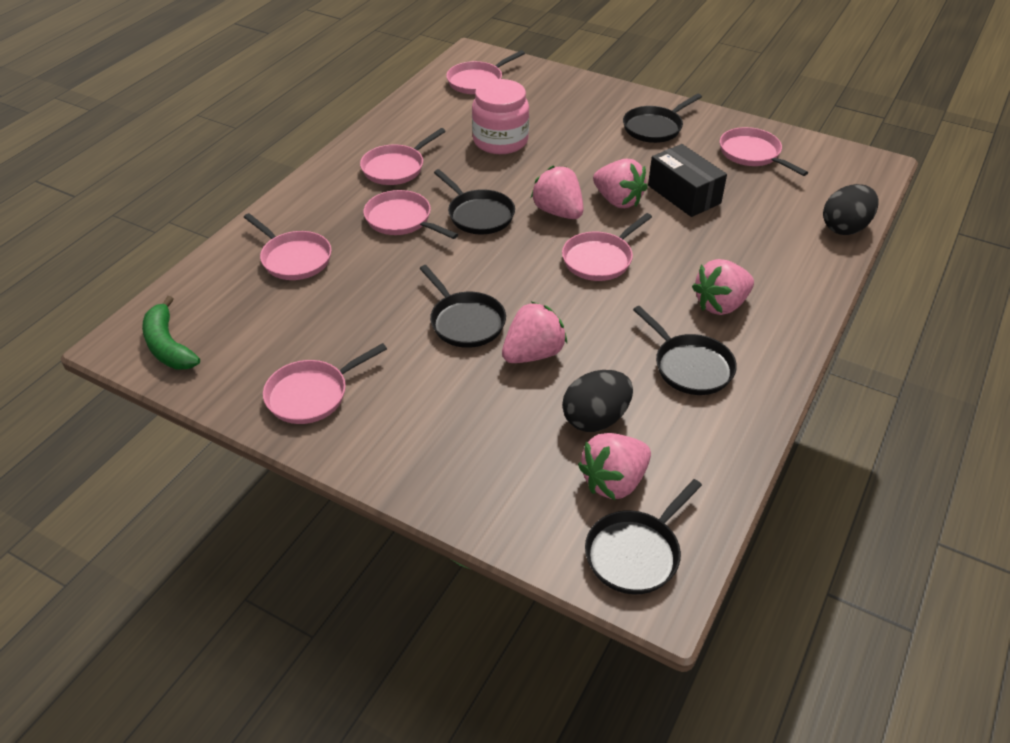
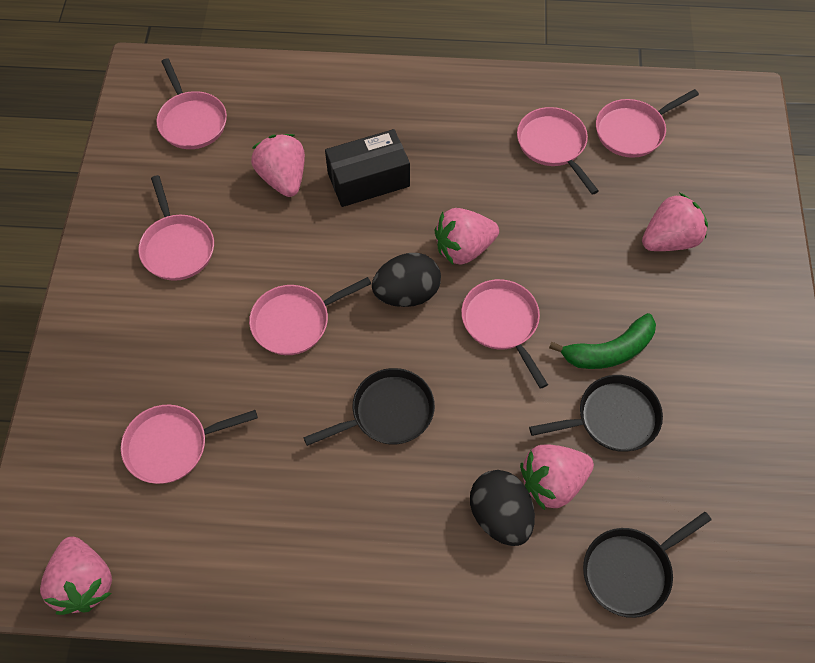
black pan: [419,265,506,348] [434,169,515,235] [585,479,702,594] [623,93,702,143] [633,306,737,395] = 5 -> [303,368,435,446] [529,375,663,452] [583,512,711,618] = 3
pink jar: [472,79,529,154] = 1 -> none = 0

